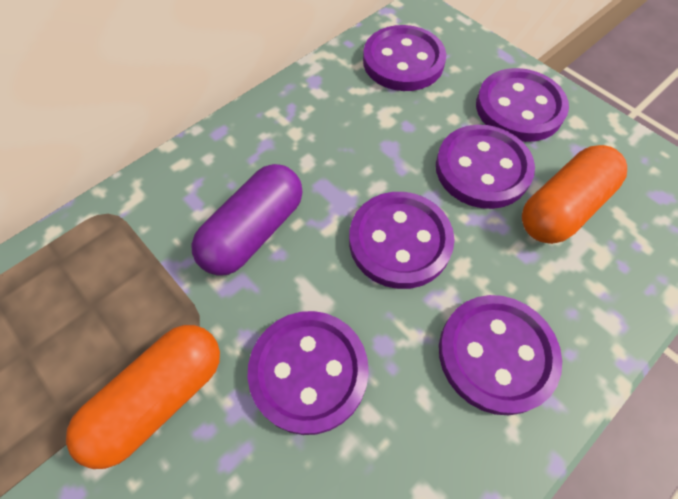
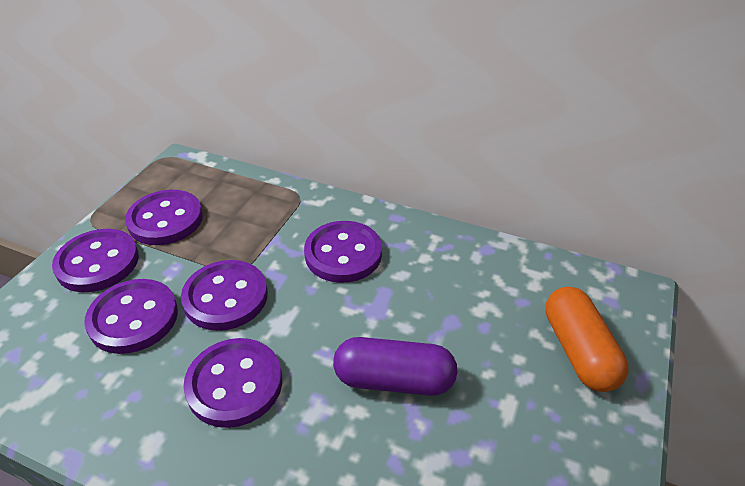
orange capsule: [66,325,220,469] [522,145,627,244] = 2 -> [545,287,628,392] = 1

